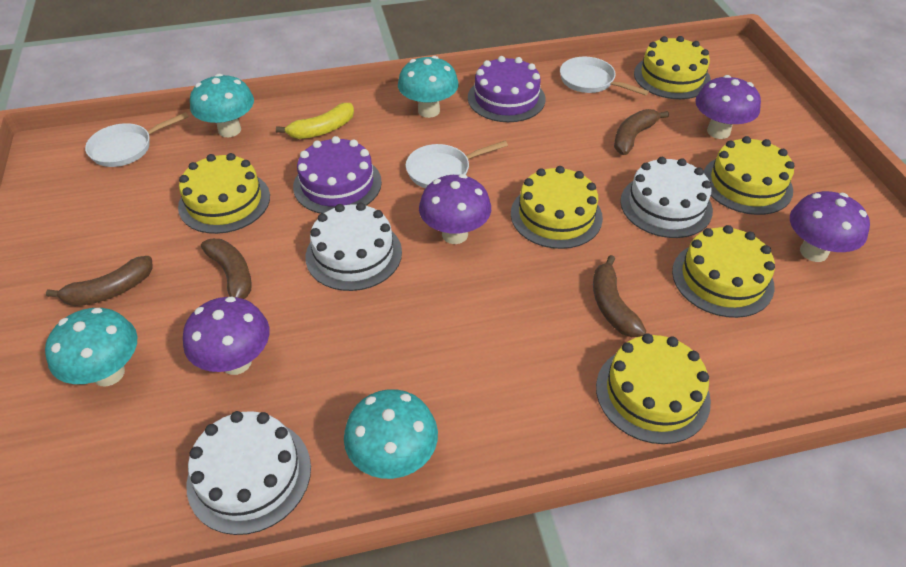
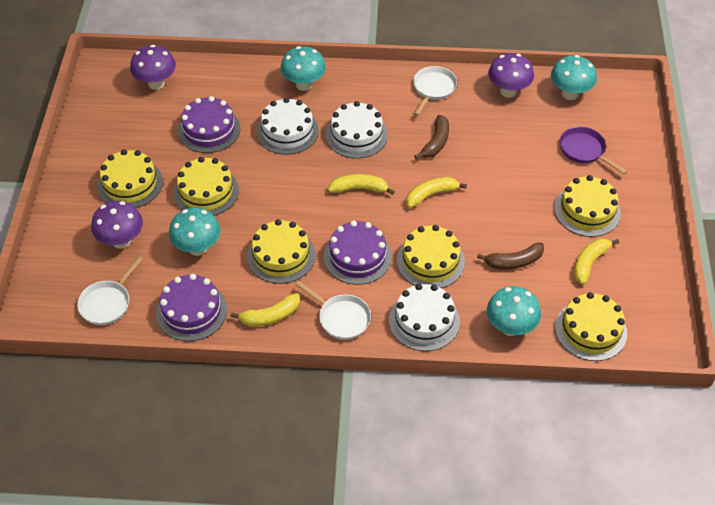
brown banana: [46,256,153,306] [201,239,252,299] [593,255,646,337] [614,109,669,155] = 4 -> [414,115,449,159] [477,242,544,269] = 2
purple cake: [293,136,382,214] [468,56,546,122] = 2 -> [156,274,227,342] [178,96,240,153] [324,220,392,285] = 3
purple mushroom: [183,297,269,375] [419,174,491,244] [695,75,761,139] [790,191,870,262] = 4 -> [91,201,143,249] [130,45,176,90] [488,53,534,98] = 3
purple pan: none = 0 -> [559,127,628,174] = 1
yellow banana: [276,103,354,139] = 1 -> [231,293,300,327] [328,174,395,195] [406,177,467,208] [574,238,619,285] = 4

